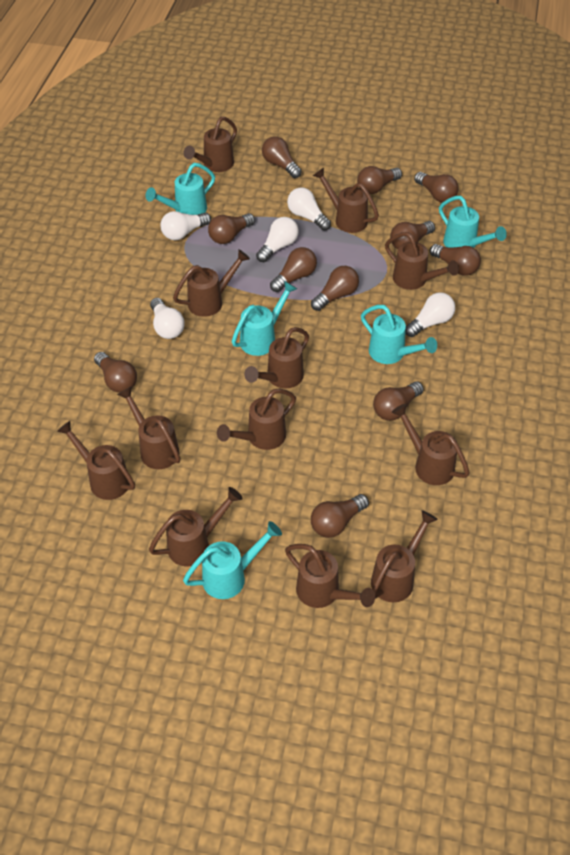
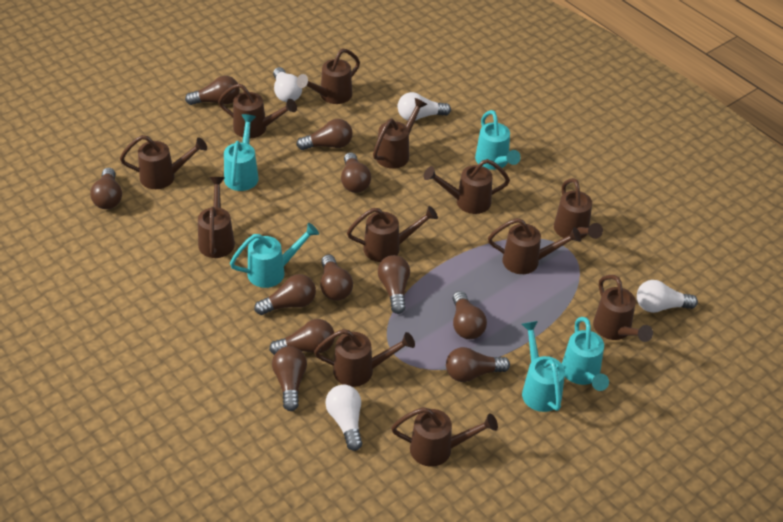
white light bulb: [150,298,185,339] [160,211,211,240] [256,217,299,262] [287,187,331,231] [405,293,455,337] = 5 -> [273,67,302,102] [325,385,362,451] [397,92,451,121] [637,280,698,313] = 4

